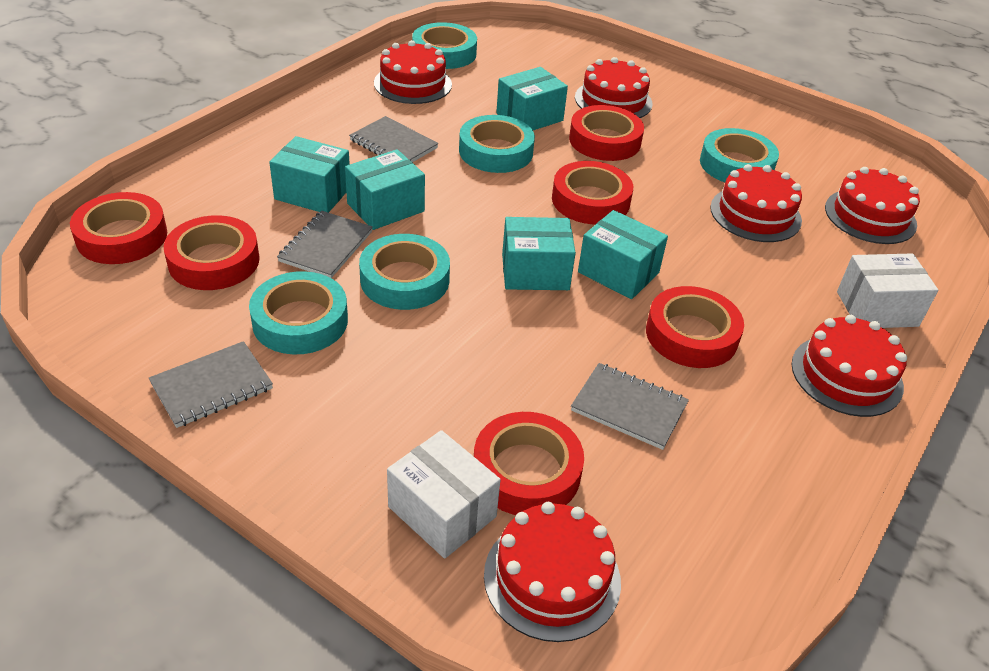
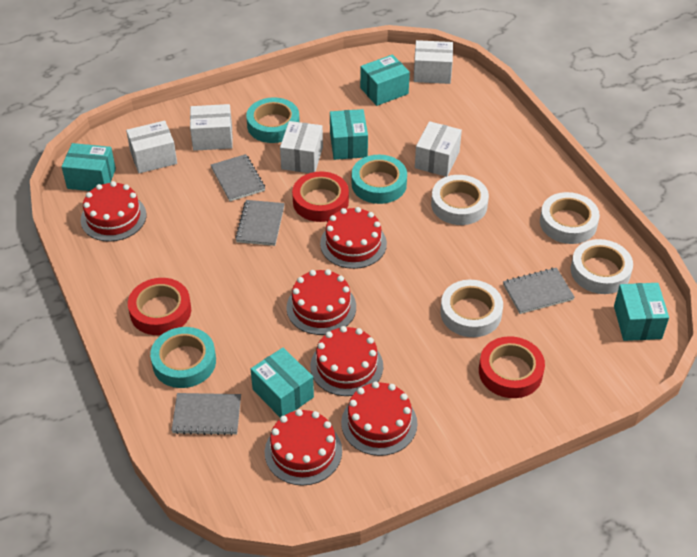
red tape: [70,192,167,264] [164,215,260,290] [474,412,584,515] [552,161,633,224] [569,105,644,161] [646,286,744,368] = 6 -> [128,278,191,335] [292,171,349,222] [479,336,545,398] = 3
turquoise tape: [249,271,348,354] [359,234,450,310] [412,22,477,69] [459,115,535,173] [700,128,779,182] = 5 -> [150,327,216,388] [246,97,300,143] [352,155,407,204] = 3
white box: [387,430,501,559] [837,253,938,328] = 2 -> [126,121,177,173] [190,104,233,151] [280,121,323,173] [414,40,453,84] [415,121,462,177] = 5
white tape: none = 0 -> [431,175,489,225] [441,280,503,337] [540,192,600,244] [571,239,633,294] = 4

